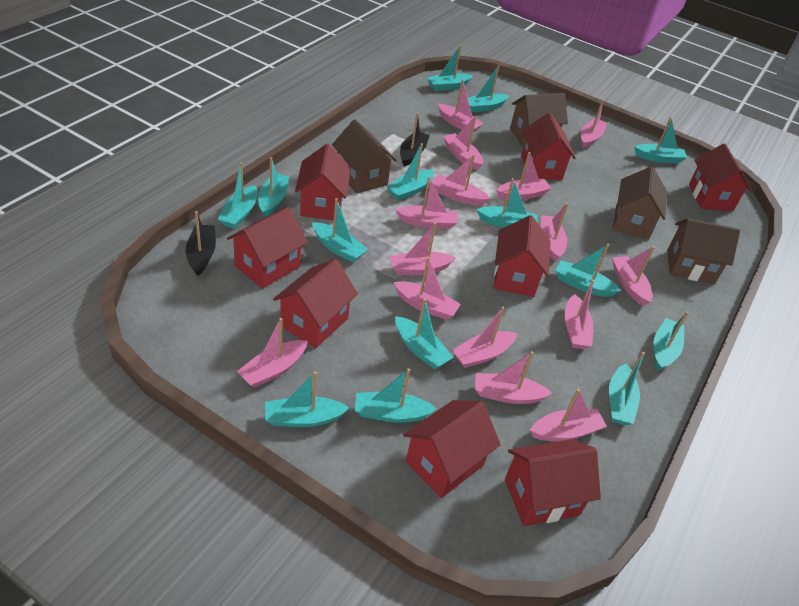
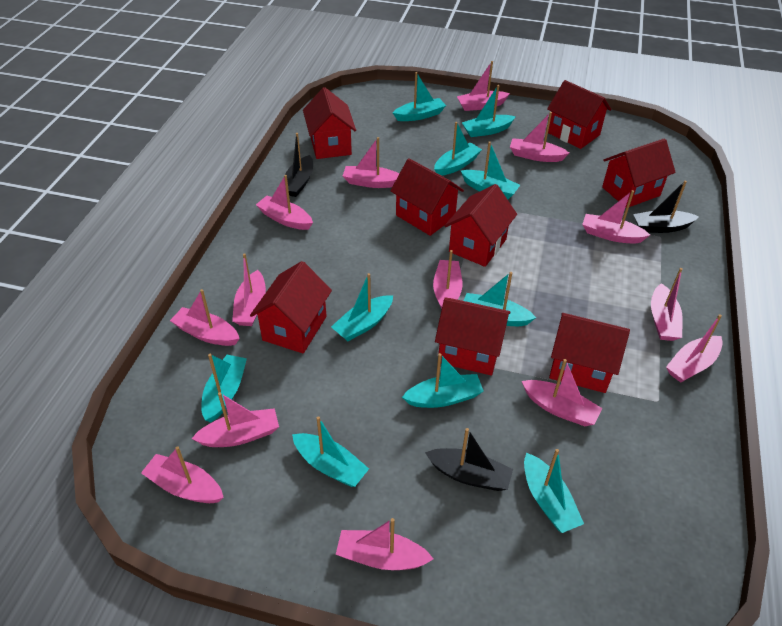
black boat: [186,211,216,276] [400,113,430,166] = 2 -> [285,133,313,197] [425,428,513,491] [633,181,699,233] = 3
brown house: [332,120,397,194] [510,93,568,147] [613,166,667,240] [667,218,740,284] = 4 -> none = 0
pink boat: [237,318,308,388] [389,223,456,275] [394,257,461,320] [396,177,458,229] [433,154,491,206] [438,79,484,132] [443,116,483,170] [452,307,517,368] [475,351,552,404] [496,152,552,200] [530,389,607,441] [541,203,569,261] [564,279,594,349] [581,99,607,148] [612,246,655,306] = 15 -> [141,447,224,503] [170,289,240,346] [191,392,279,447] [232,254,266,326] [256,175,313,230] [336,518,433,570] [343,137,400,188] [433,250,463,309] [457,61,510,111] [510,112,569,162] [522,359,602,426] [582,190,650,243] [651,268,683,341] [666,314,723,383] = 14
turquoise boat: [218,162,257,229] [258,157,289,217] [265,371,349,427] [312,198,368,262] [355,368,436,423] [386,143,434,201] [395,298,453,369] [427,45,473,91] [468,65,509,113] [476,178,537,228] [555,244,621,297] [609,352,645,425] [634,117,687,164] [653,311,689,371] = 14 -> [201,354,247,422] [292,416,369,487] [331,273,393,341] [393,72,446,121] [402,353,484,408] [434,122,482,176] [461,142,520,199] [462,85,516,137] [464,272,536,326] [524,449,584,533] = 10

